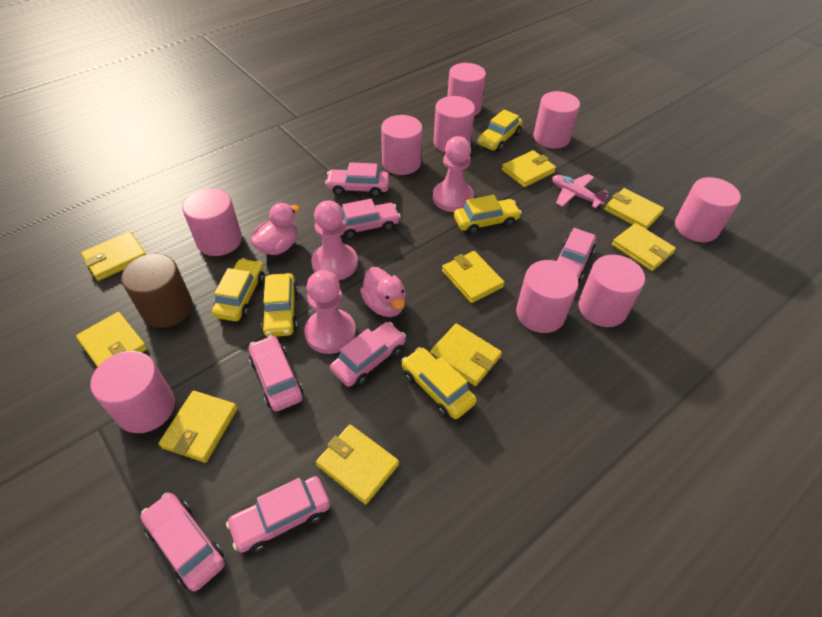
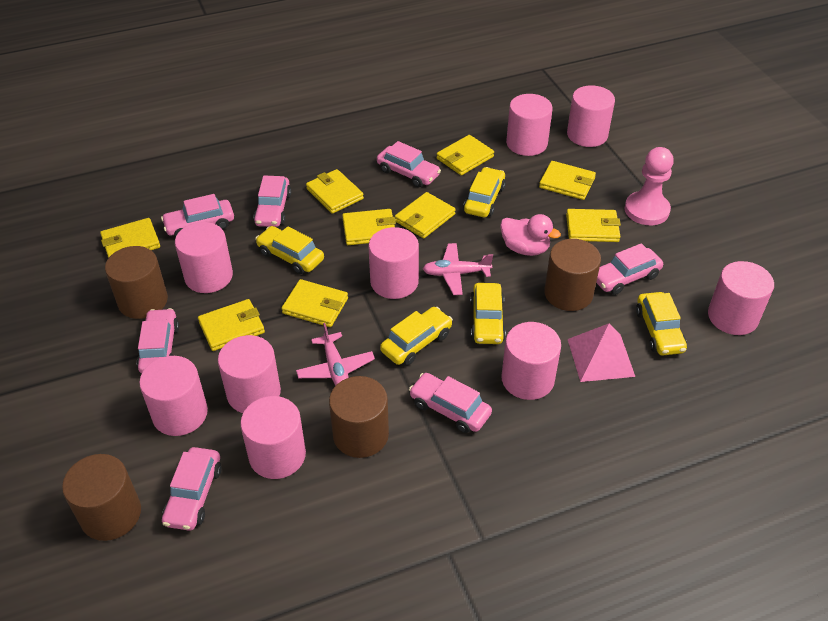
brown cylinder: [121,254,193,328] = 1 -> [62,454,141,541] [105,246,168,319] [329,376,389,458] [544,239,601,311] = 4
pink duck: [250,203,300,255] [360,267,406,317] = 2 -> [500,214,561,256] = 1
pink pawn: [304,270,356,354] [311,200,358,280] [433,136,474,212] = 3 -> [625,147,674,225] = 1
pink plane: [552,174,608,208] = 1 -> [296,323,375,386] [423,243,493,295] = 2
pink pyramid: none = 0 -> [568,324,635,382] = 1

